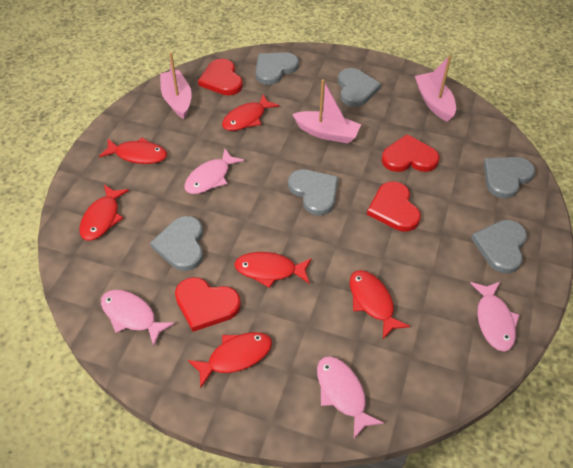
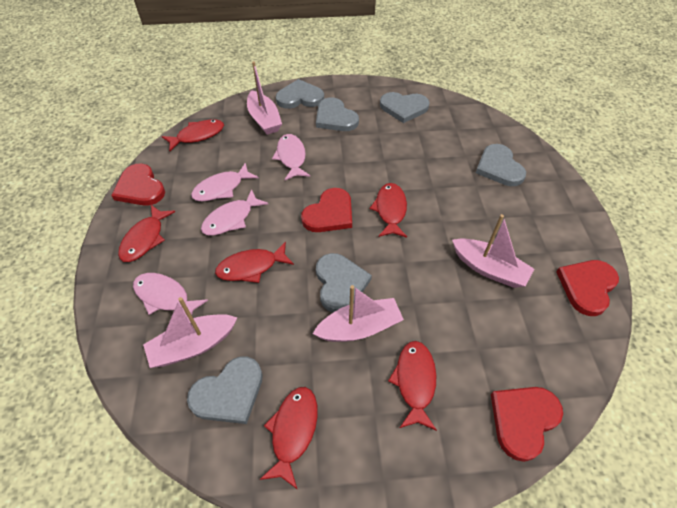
pink boat: [160,53,192,119] [292,79,361,144] [415,55,456,122] = 3 -> [143,297,237,368] [247,62,282,135] [313,285,404,342] [452,214,534,288] = 4

